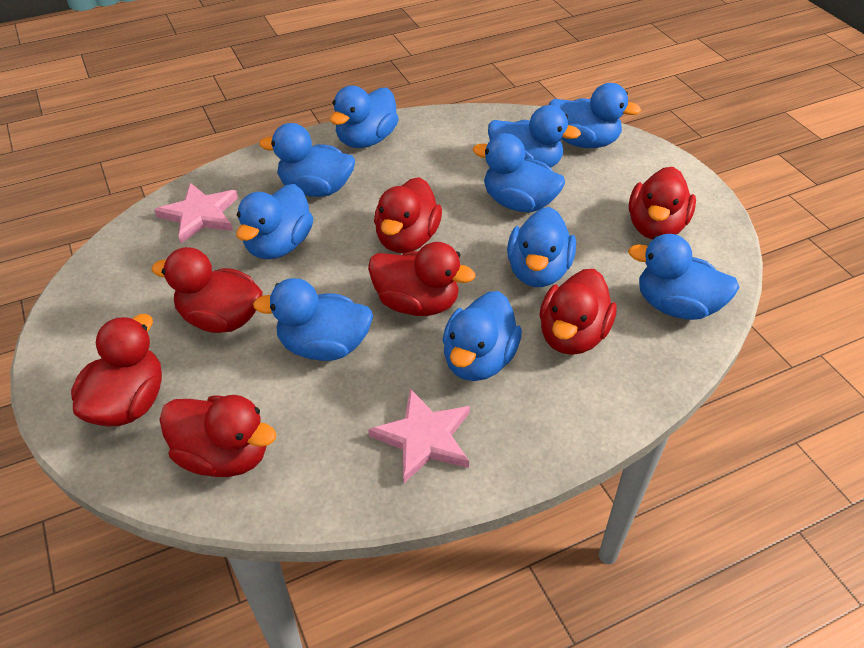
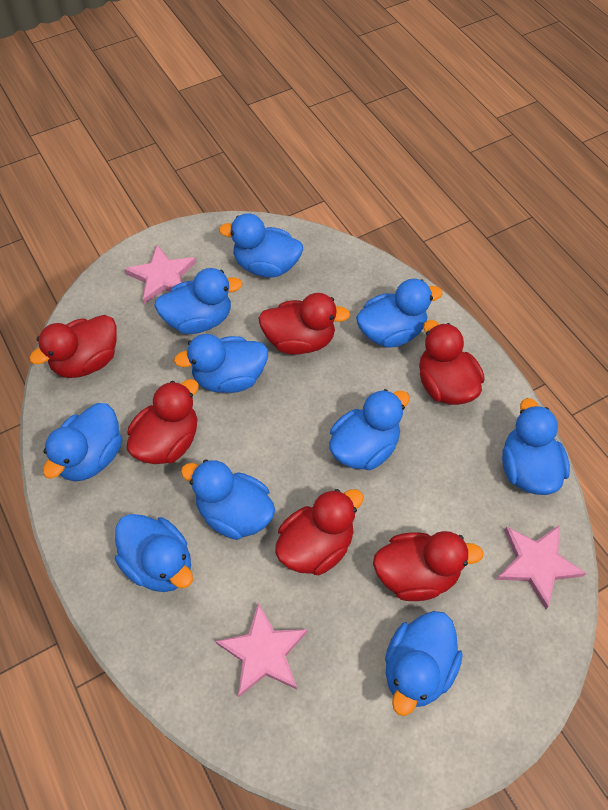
pink star: [154,183,238,243] [368,388,470,483] = 2 -> [125,245,196,304] [216,603,308,697] [496,525,586,609] = 3
red duck: [71,314,162,427] [152,247,263,333] [159,395,276,477] [368,242,475,316] [374,177,442,253] [540,269,617,355] [629,167,696,240] = 7 -> [29,315,117,378] [127,379,199,464] [258,293,350,355] [275,489,364,575] [373,531,484,601] [419,320,485,405] = 6

